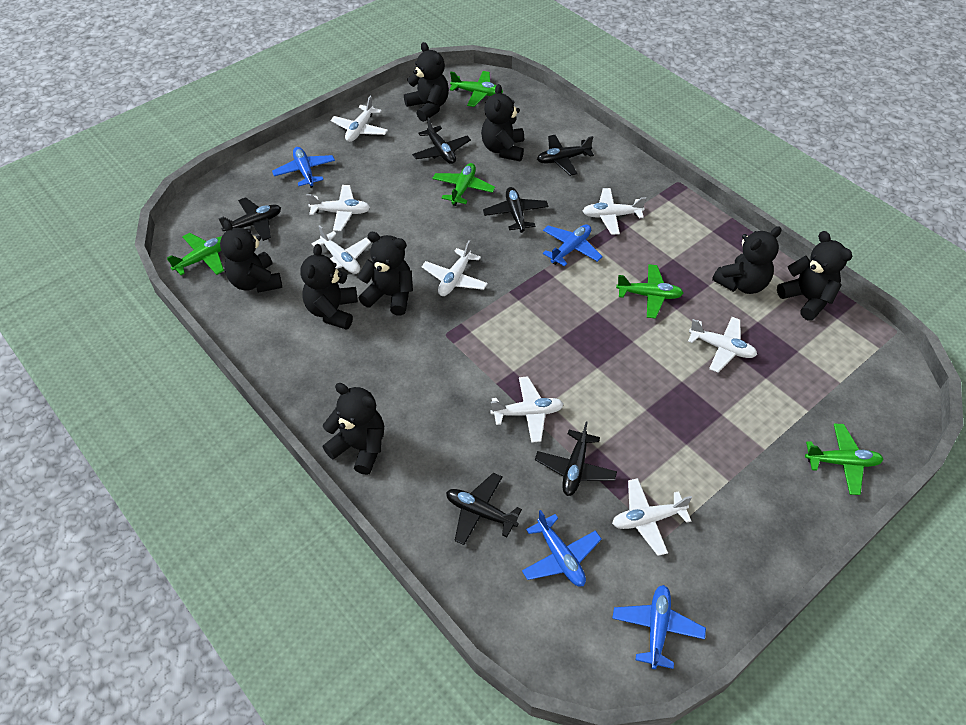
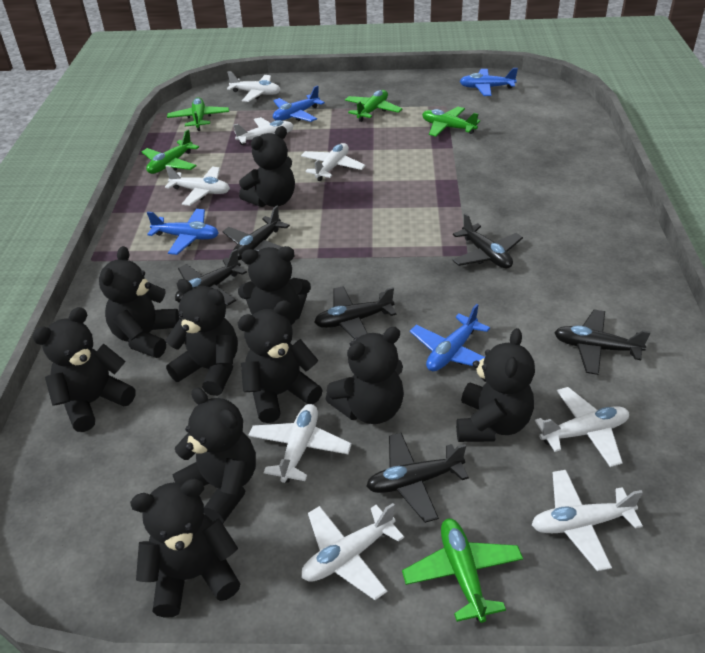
black teddy bear: [220,219,282,293] [300,244,358,330] [323,383,384,475] [357,232,413,316] [404,42,449,122] [481,84,524,161] [712,226,781,294] [777,231,853,321] = 8 -> [32,307,135,432] [99,246,180,358] [130,479,240,618] [165,279,238,396] [172,387,256,524] [238,246,311,325] [238,300,323,423] [239,126,295,207] [326,327,404,424] [456,328,535,442] = 10

